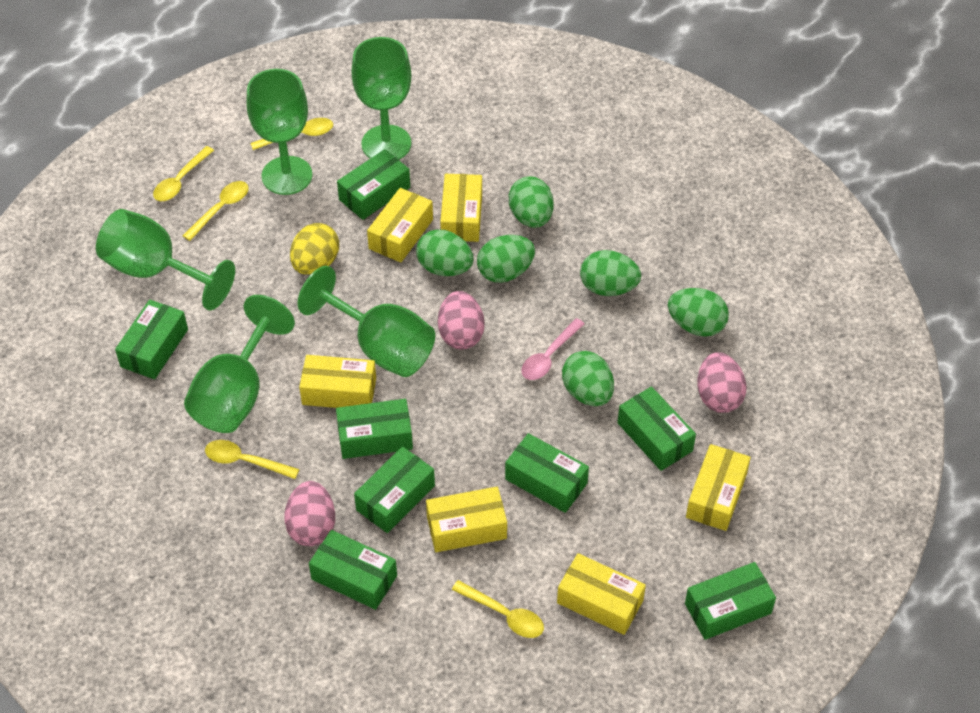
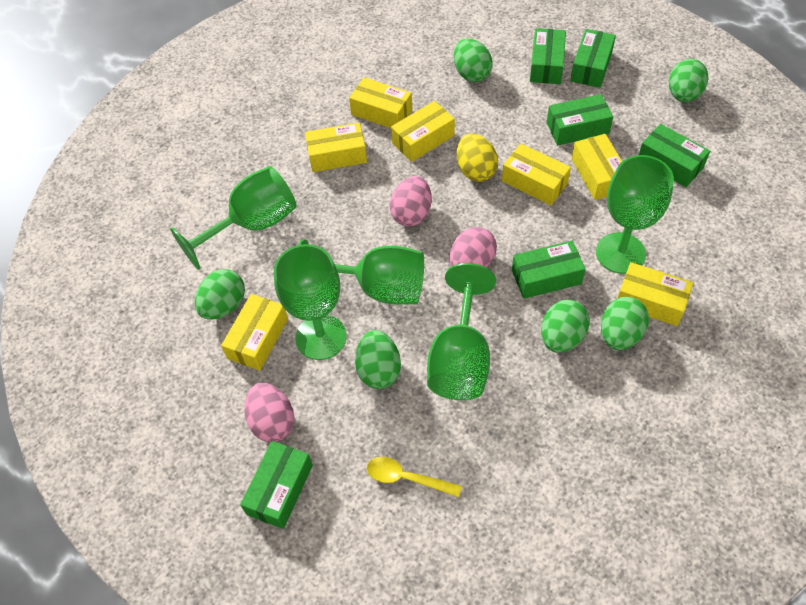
green box: [115,300,188,379] [309,530,397,610] [336,399,413,459] [337,149,410,220] [354,446,435,533] [505,433,589,513] [618,386,696,471] [685,562,776,640] = 8 -> [240,441,313,529] [512,241,586,299] [530,28,566,84] [547,94,613,145] [570,29,616,88] [639,124,710,187] = 6
pink spoon: [521,318,585,380] = 1 -> none = 0
yellow box: [299,355,376,408] [367,188,433,263] [426,487,507,552] [440,174,482,242] [557,553,646,635] [686,444,751,531] = 6 -> [221,294,288,371] [305,122,367,172] [349,77,412,128] [391,101,455,162] [502,144,571,205] [571,134,622,200] [617,262,693,326] = 7
yellow spoon: [153,146,214,201] [183,181,249,241] [205,440,299,479] [251,118,333,150] [452,580,544,638] = 5 -> [367,457,462,497] = 1

